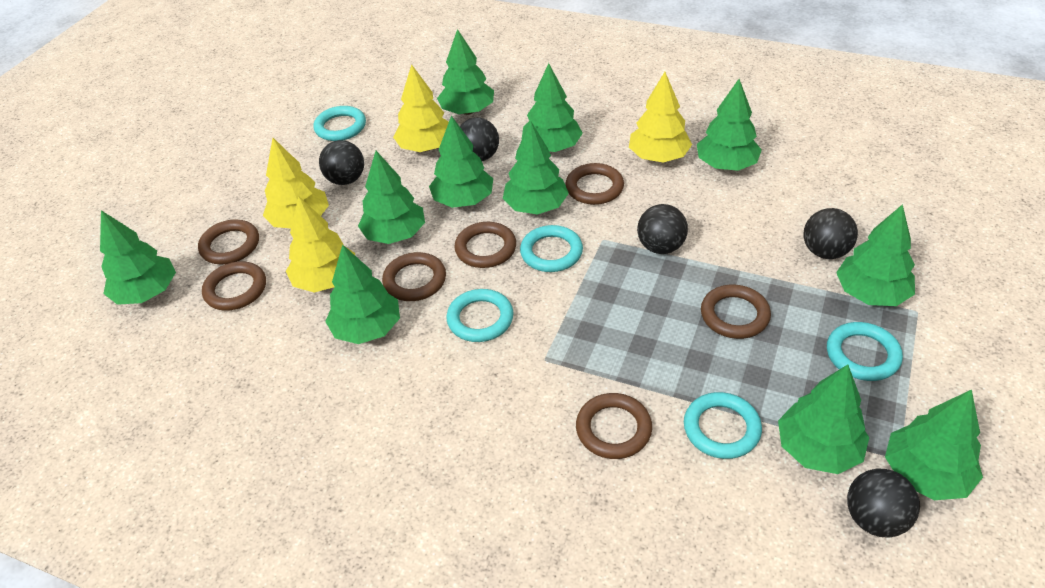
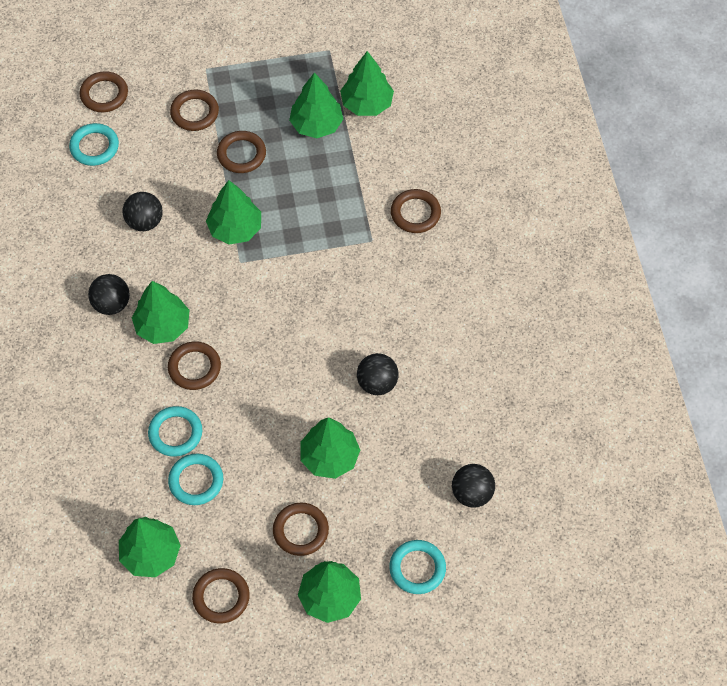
black ball: [319,140,364,185] [460,118,499,161] [637,204,688,254] [803,208,858,259] [847,469,920,538] = 5 -> [88,274,130,315] [123,192,163,231] [357,353,399,395] [452,464,495,508] = 4
green tree: [100,210,176,305] [325,244,400,344] [358,151,425,244] [429,116,493,208] [437,29,494,115] [503,121,569,215] [522,63,583,152] [697,79,762,171] [778,365,869,474] [836,204,915,306] [885,389,983,500] = 11 -> [119,517,181,577] [132,281,190,344] [206,180,261,245] [289,72,343,138] [298,561,361,623] [301,417,360,479] [340,51,394,116] = 7
turquoise ring: [314,106,366,141] [446,289,514,342] [520,225,583,272] [684,392,762,459] [827,322,903,381] = 5 -> [69,123,119,166] [148,406,202,457] [168,454,223,505] [389,540,446,594] = 4
yellow tree: [263,138,329,228] [286,196,355,293] [393,64,449,152] [629,72,692,163] = 4 -> none = 0

